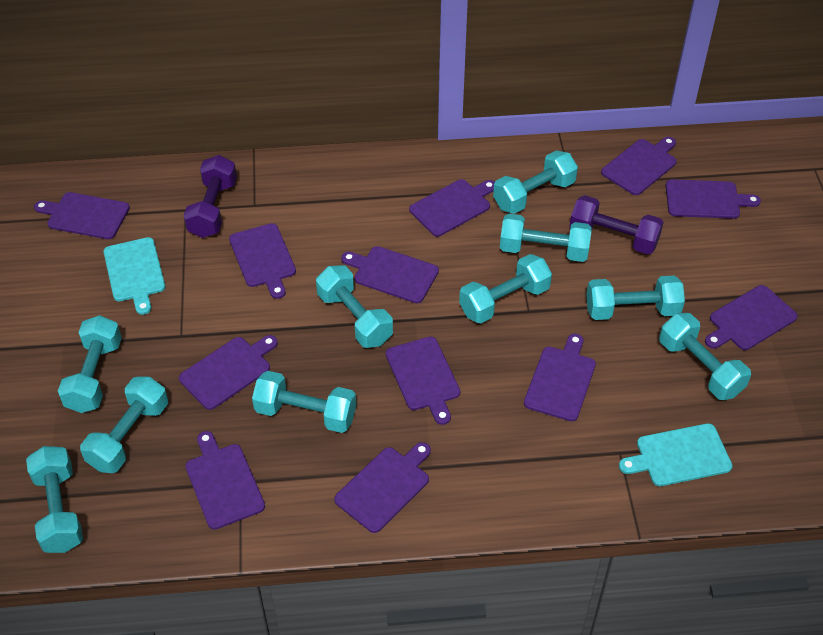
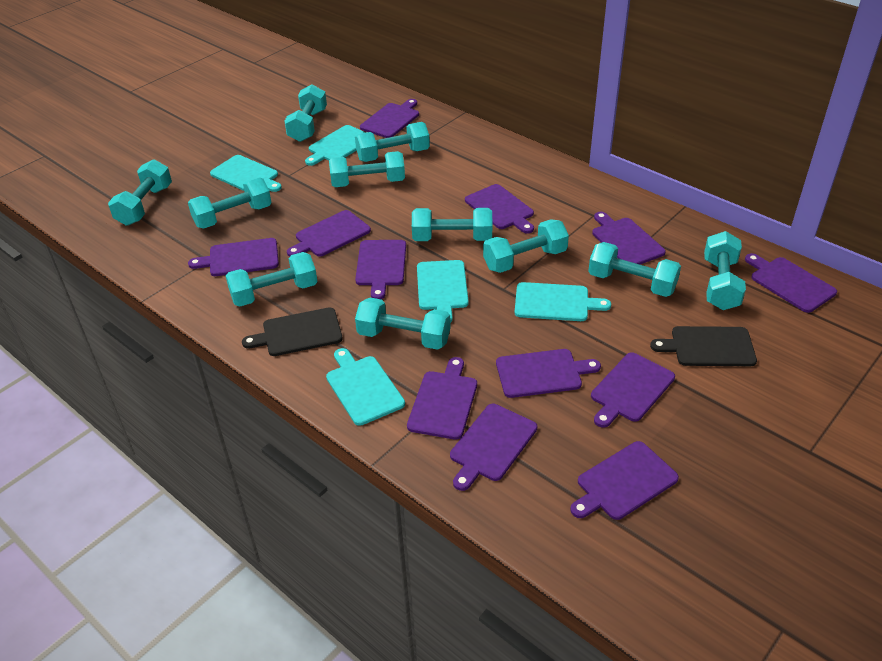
black cutting board: none = 0 -> [242,307,343,356] [650,326,757,366] = 2
purple dumbbell: [183,155,237,238] [569,195,664,254] = 2 -> none = 0
turquoise cutting board: [103,237,165,315] [619,423,733,486] = 2 -> [210,155,282,192] [305,125,366,166] [326,348,405,426] [417,260,469,323] [515,282,611,321] = 5
turquoise dumbbell: [26,446,83,553] [58,315,122,413] [80,376,168,473] [252,371,356,433] [316,265,393,348] [459,254,552,323] [493,150,578,214] [500,214,592,262] [586,276,685,320] [659,313,751,400] = 10 -> [108,159,172,226] [188,178,272,229] [226,252,318,307] [284,84,327,142] [329,151,405,187] [355,122,430,162] [355,298,451,350] [412,208,492,241] [483,219,569,273] [588,242,681,297] [704,231,746,310] = 11

